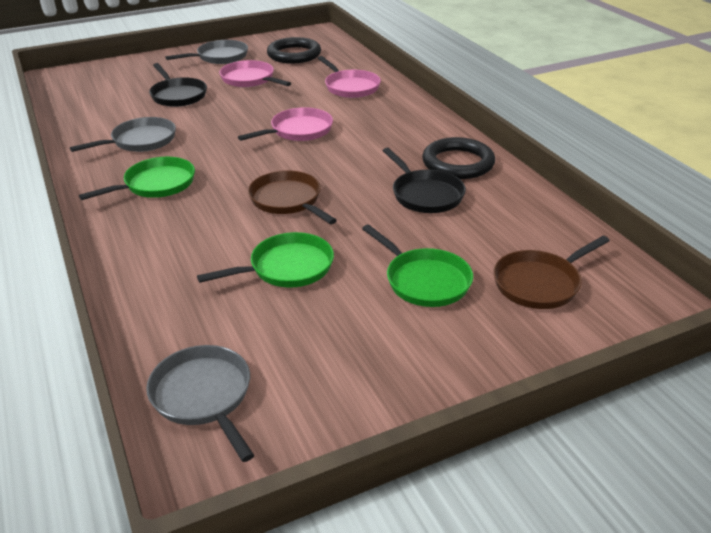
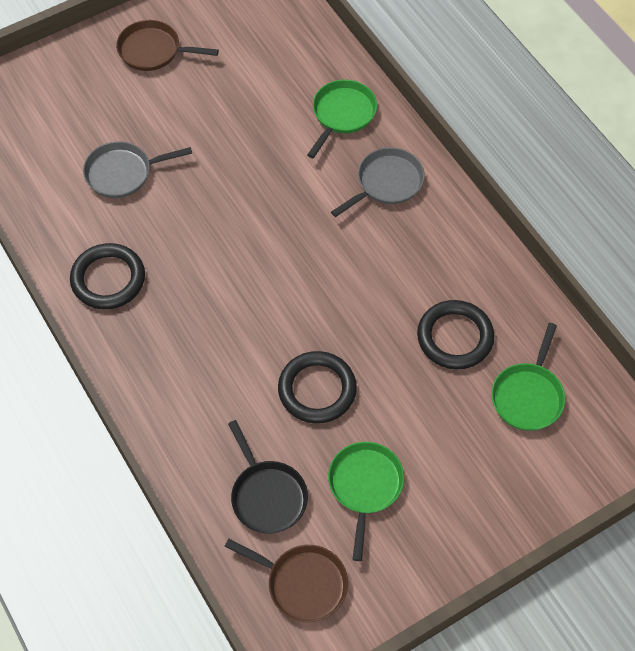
black pan: [149,63,207,107] [382,148,466,213] = 2 -> [228,420,308,534] = 1
black ring: [267,37,321,63] [422,137,495,179] = 2 -> [70,243,145,310] [278,351,357,424] [417,300,494,370] = 3
grey pan: [70,117,176,152] [146,345,254,462] [165,40,248,64] = 3 -> [83,142,192,198] [331,147,425,217] = 2
pink pan: [219,60,291,87] [238,107,333,141] [318,56,381,98] = 3 -> none = 0

